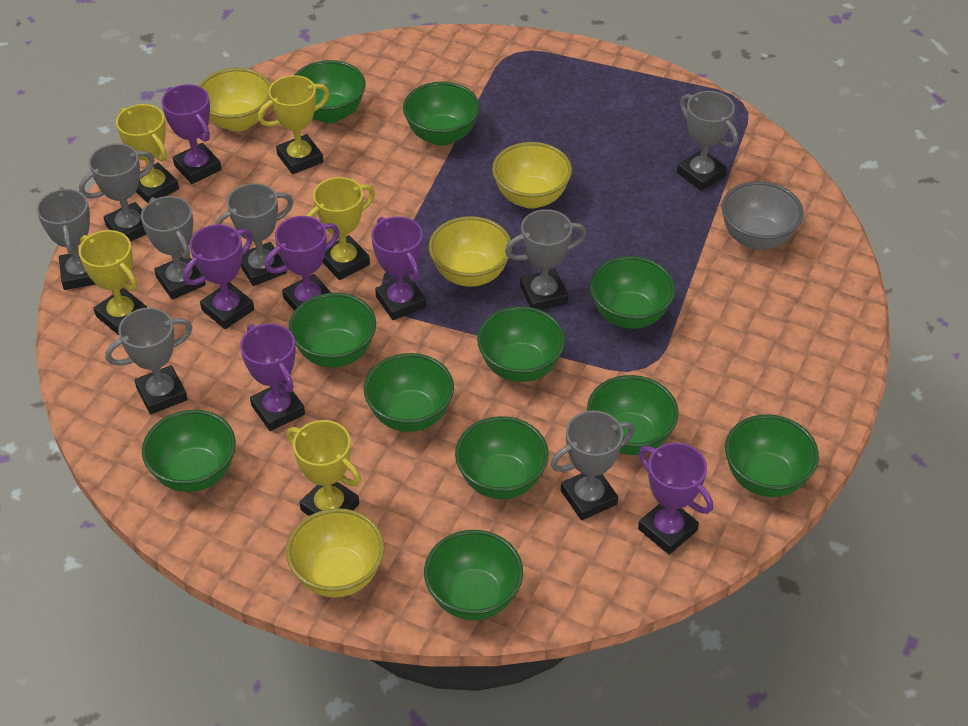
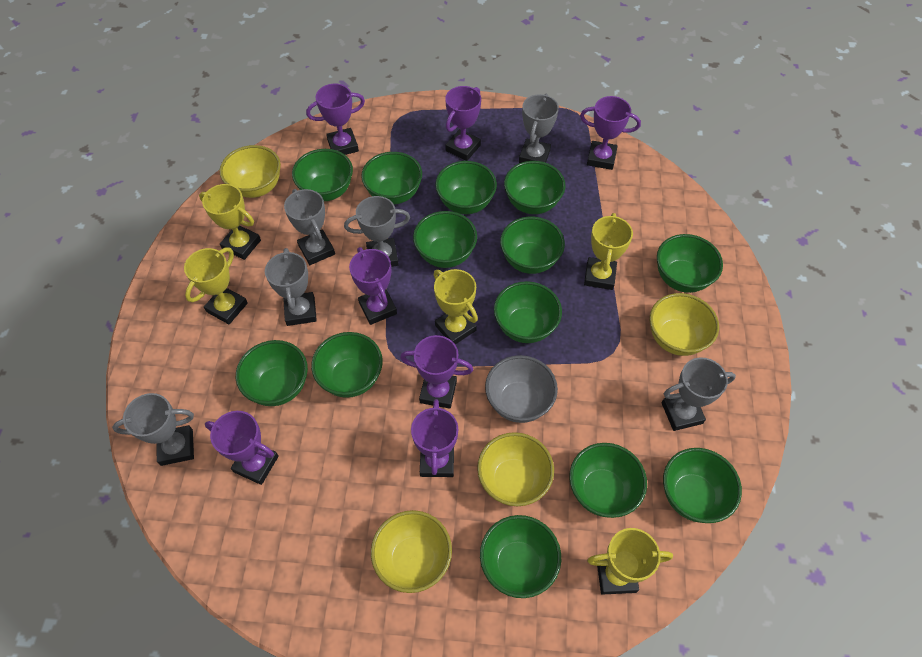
green bowl: [142,410,236,492] [289,293,376,367] [294,60,366,123] [364,353,454,432] [403,82,480,146] [424,530,523,620] [455,416,549,499] [477,306,565,382] [587,375,679,455] [590,256,675,329] [725,414,819,497] = 11 -> [236,340,308,406] [292,149,353,201] [311,332,383,398] [361,152,422,205] [413,211,477,268] [435,161,497,214] [480,515,561,598] [494,281,562,343] [500,217,565,274] [504,161,565,214] [569,443,647,518] [657,234,723,293] [663,448,742,523] = 13
grey trophy: [37,187,96,290] [79,143,155,242] [105,307,193,414] [141,196,206,300] [215,183,293,286] [505,209,587,310] [551,410,635,520] [677,91,738,191] = 8 -> [112,393,194,466] [265,248,317,326] [284,189,335,265] [344,196,410,267] [519,94,559,163] [662,357,736,431] = 6
purple trophy: [161,84,222,184] [183,224,254,329] [240,323,305,431] [265,216,340,311] [371,216,426,320] [638,443,713,554] = 6 -> [205,411,279,485] [306,83,365,155] [349,247,397,325] [400,335,473,409] [411,399,458,477] [445,86,481,161] [580,96,641,170] = 7

